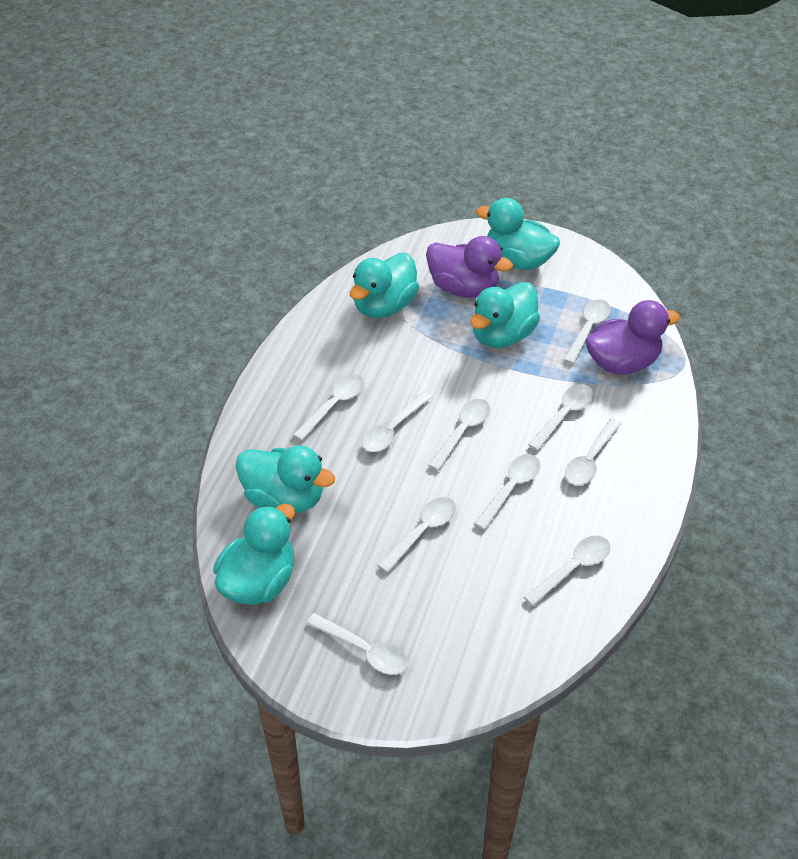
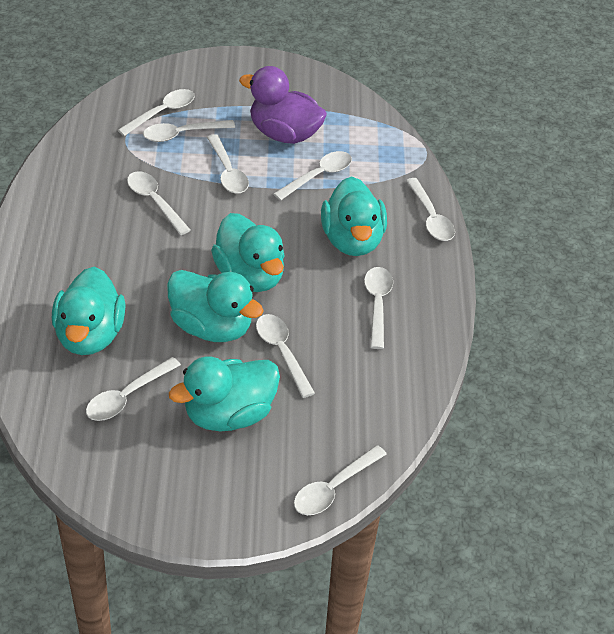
purple duck: [426,236,513,298] [585,300,680,375] = 2 -> [239,66,327,144] = 1

